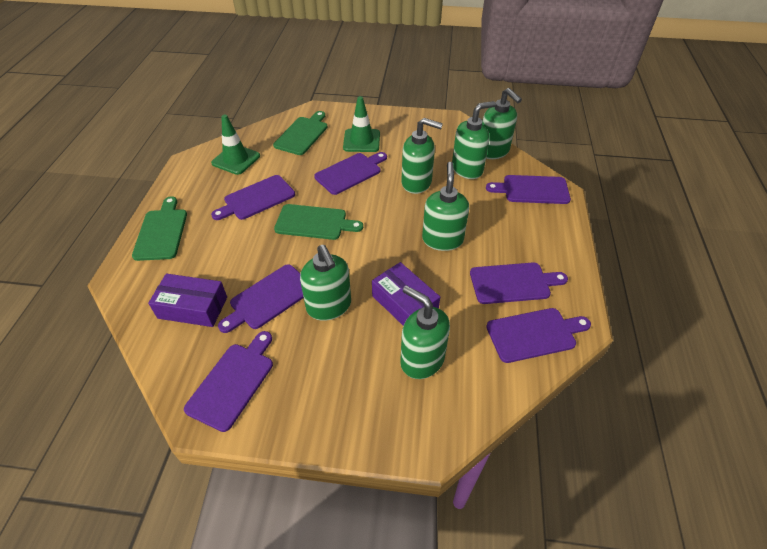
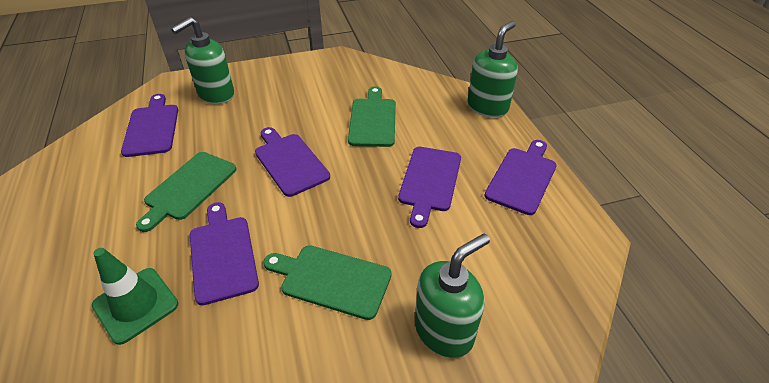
green soap dispenser: [300,245,351,321] [400,285,450,379] [402,118,443,194] [422,162,469,251] [452,101,496,179] [482,88,522,159] = 6 -> [171,17,234,104] [415,233,490,358] [468,21,518,118] = 3
green traffic cone: [211,115,260,175] [343,96,380,152] = 2 -> [92,248,178,345] = 1
purple box: [148,273,227,327] [372,262,440,326] = 2 -> none = 0
purple cutting board: [184,331,273,432] [211,175,295,220] [218,264,304,333] [314,152,387,195] [470,262,568,304] [486,175,571,204] [486,308,591,363] = 7 -> [121,94,178,157] [190,202,259,305] [255,127,330,197] [398,147,461,228] [484,140,557,215] = 5

